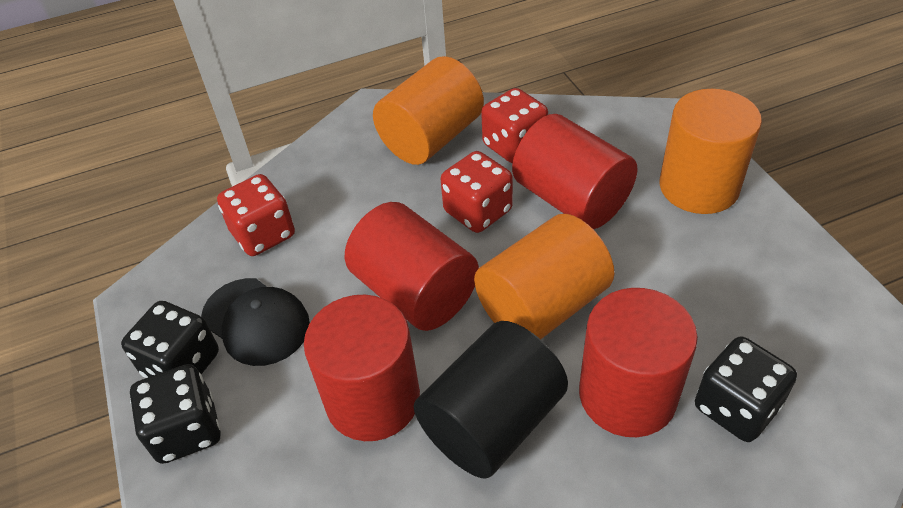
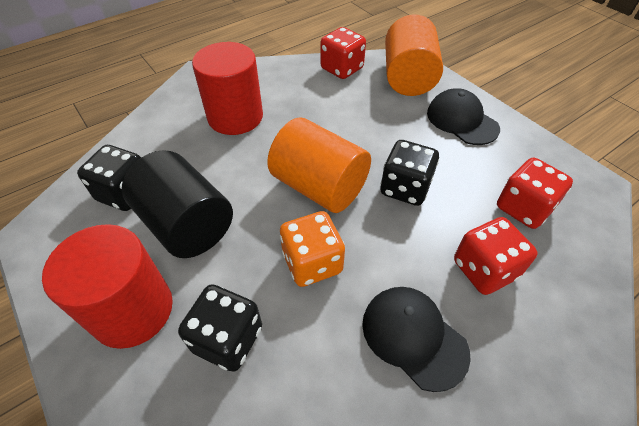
black cap: [201,278,310,366] = 1 -> [362,287,471,392] [427,89,500,145] = 2
orange cylinder: [373,56,484,165] [474,214,615,339] [659,89,762,214] = 3 -> [267,117,371,213] [385,14,443,96] = 2
orange dice: none = 0 -> [280,211,345,287] = 1
red cylinder: [304,295,420,441] [345,202,479,331] [512,114,637,229] [579,288,698,437] = 4 -> [42,224,173,349] [192,42,263,135] = 2

